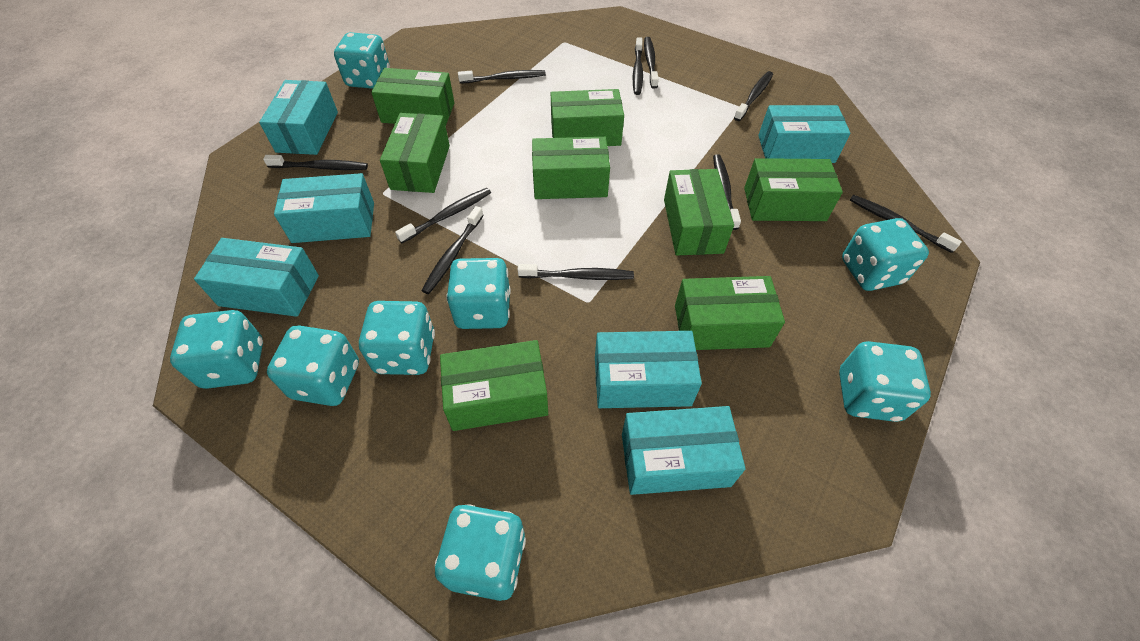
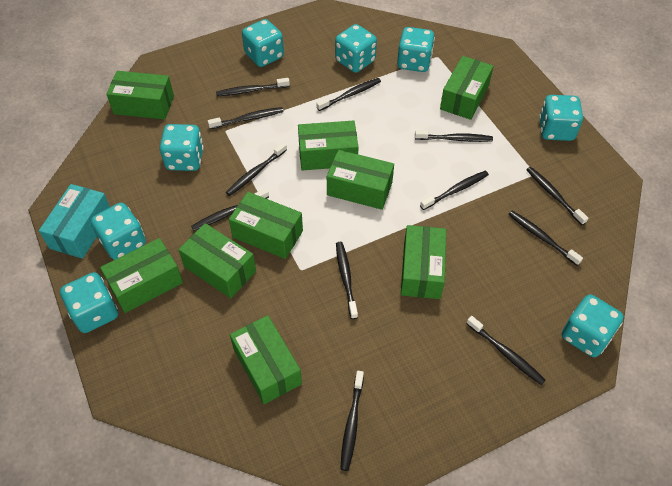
black toothbrush: [263,155,368,170] [395,188,491,243] [421,206,484,294] [458,70,546,83] [518,264,634,280] [633,37,643,95] [644,37,659,89] [713,154,741,230] [734,71,773,121] [850,195,962,253] = 10 -> [191,188,269,231] [208,107,284,129] [216,78,290,96] [226,142,287,196] [317,78,381,111] [336,242,358,319] [340,371,364,471] [415,130,493,142] [420,171,489,210] [466,316,546,385] [508,211,583,266] [526,167,588,225] = 12
green box: [371,68,454,126] [380,113,450,193] [440,340,548,431] [532,137,610,199] [551,89,624,146] [664,169,734,255] [675,276,785,350] [744,158,843,221] = 8 -> [100,238,183,313] [106,71,174,120] [178,223,256,298] [229,192,303,259] [230,315,302,404] [298,121,358,170] [327,150,394,210] [401,225,446,299] [440,56,494,120] = 9
turquoise box: [194,238,319,317] [259,80,338,155] [274,173,374,243] [595,331,702,408] [622,406,746,495] [758,105,850,163] = 6 -> [39,184,110,259] = 1

